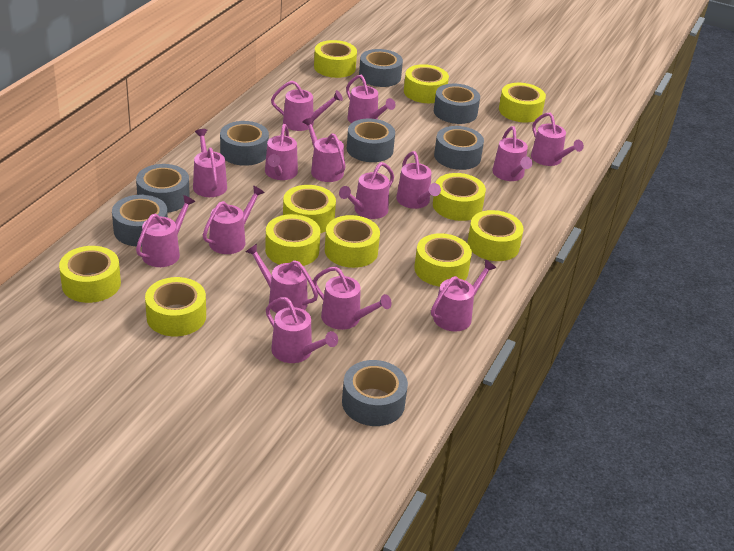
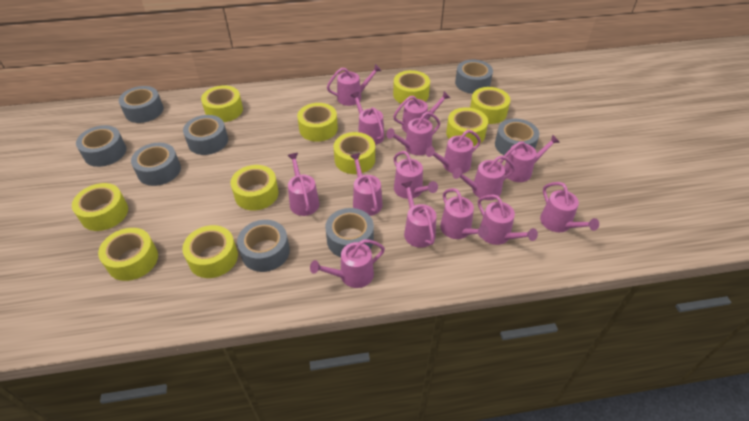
yellow tape: [59,246,121,303] [145,277,206,336] [265,214,320,266] [283,185,336,233] [314,40,357,78] [325,215,380,268] [404,64,449,103] [414,233,472,287] [433,173,486,221] [467,210,524,261] [499,83,546,122] = 11 -> [72,183,128,231] [98,228,158,281] [182,225,238,278] [201,85,243,122] [231,165,279,211] [297,103,338,142] [334,132,375,174] [393,70,430,105] [446,107,488,146] [470,87,510,124] = 10

